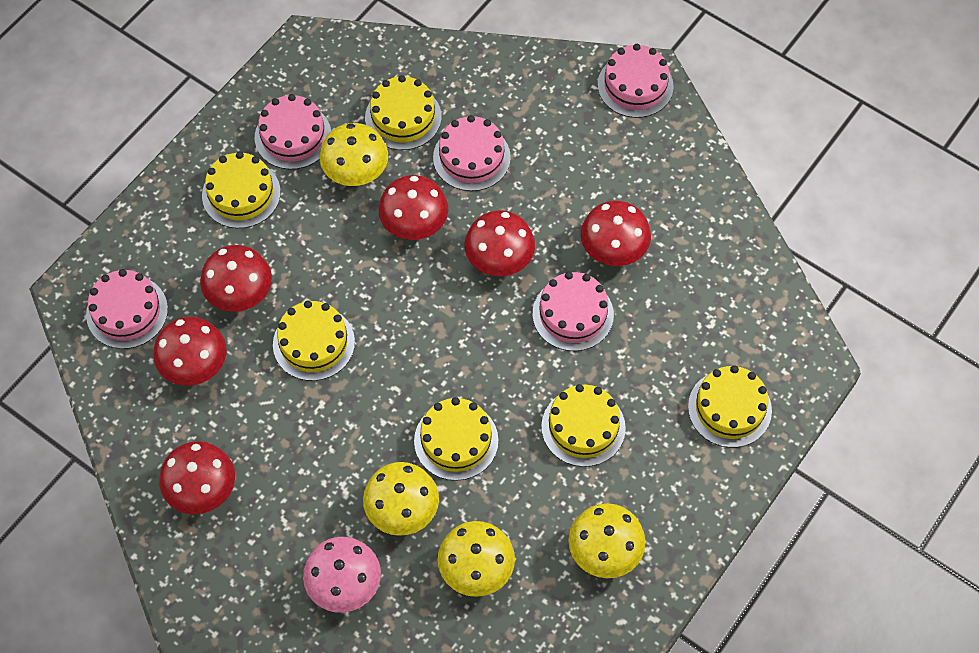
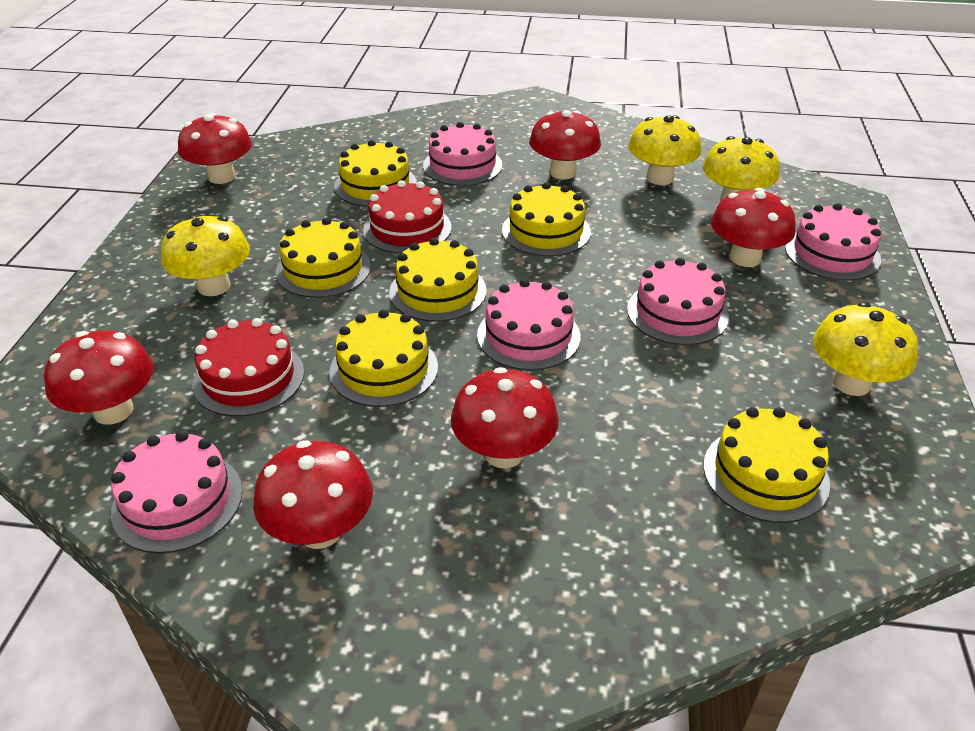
pink mushroom: [303,537,381,613] = 1 -> none = 0
red cake: none = 0 -> [192,318,304,417] [363,180,452,254] = 2

